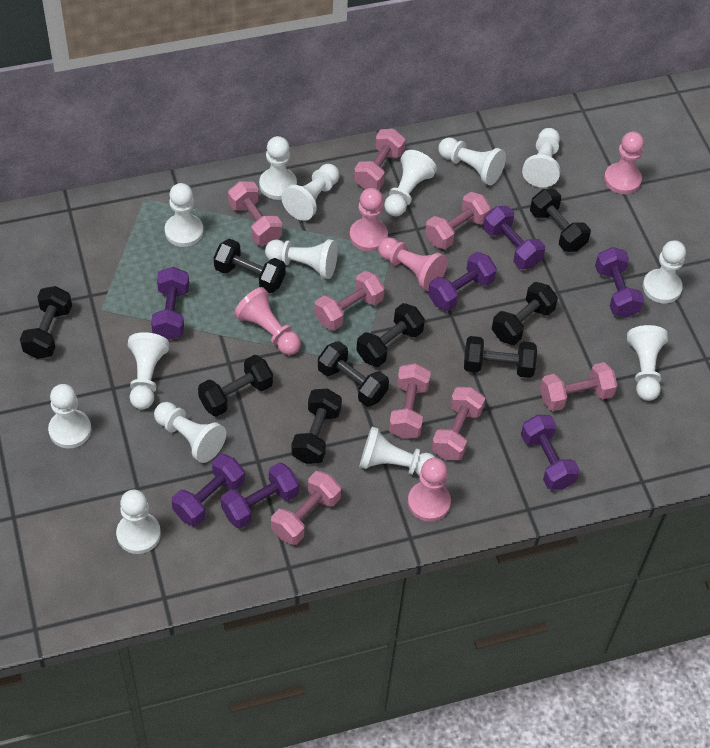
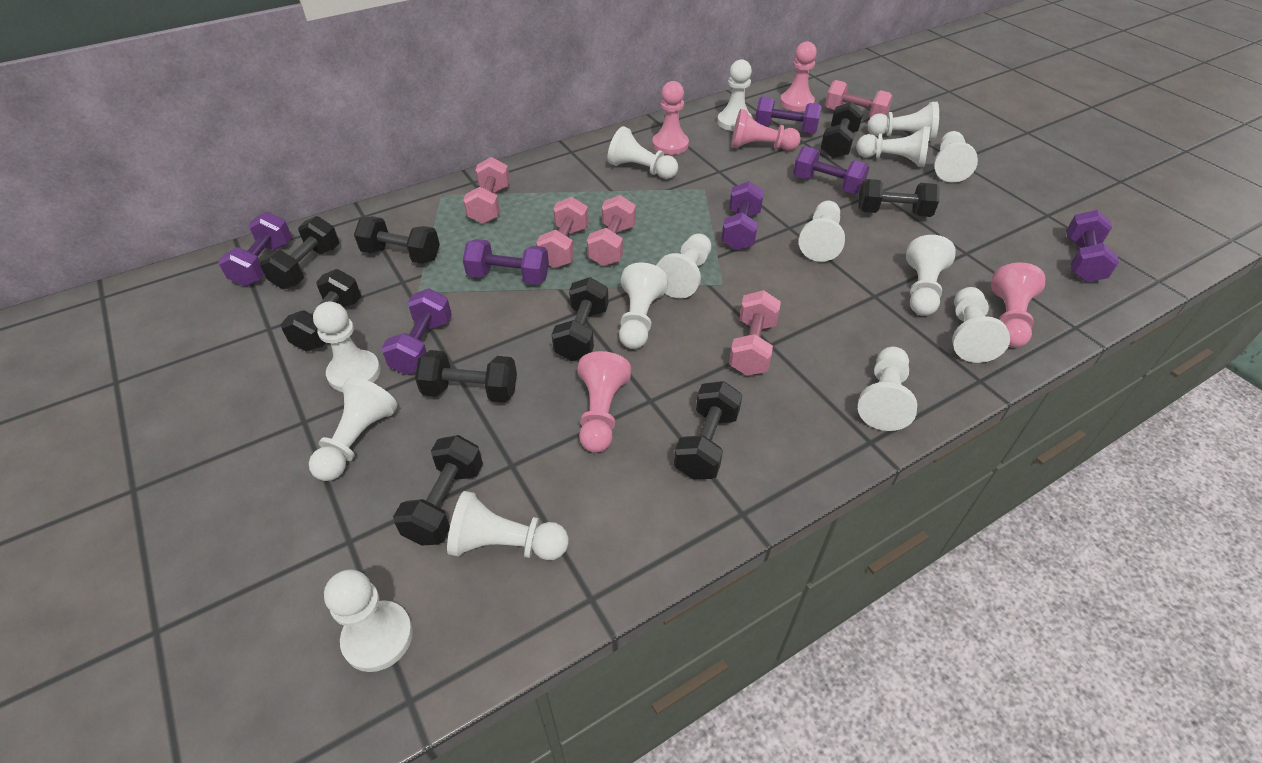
pink dumbbell: [228,181,282,245] [271,471,341,545] [314,271,385,331] [354,129,406,190] [389,363,431,439] [425,192,491,249] [432,387,485,460] [540,362,618,411] = 8 -> [463,157,510,224] [536,197,589,268] [587,195,636,266] [729,290,781,376] [825,80,893,118] = 5
white pawn: [48,384,91,448] [116,490,161,554] [128,332,169,410] [154,402,226,463] [165,183,203,247] [259,136,297,200] [265,239,338,279] [281,164,340,221] [359,427,436,476] [384,150,437,216] [438,137,506,185] [522,128,560,188] [627,325,668,401] [643,240,686,303] = 14 -> [309,377,398,481] [313,301,381,392] [324,569,413,672] [447,491,569,560] [607,126,678,179] [619,262,668,349] [656,234,711,298] [717,59,753,131] [799,201,845,262] [856,127,930,167] [858,347,917,431] [867,102,939,141] [906,235,956,316] [934,131,978,183] [952,287,1010,363] = 15

